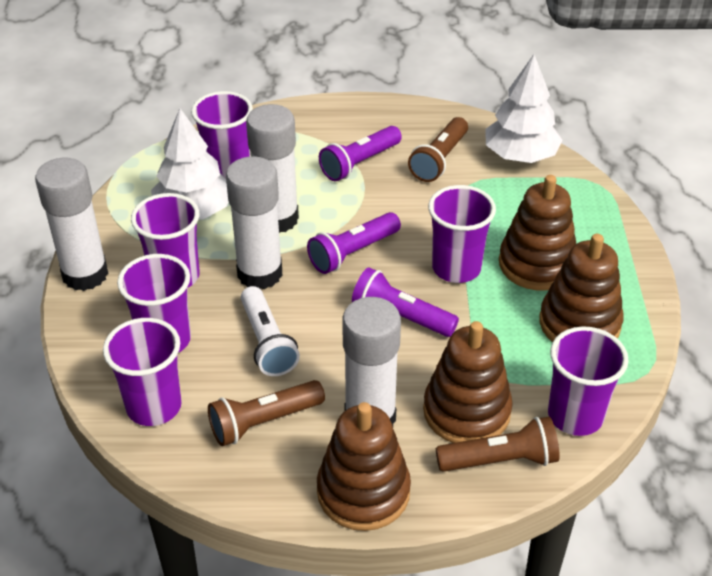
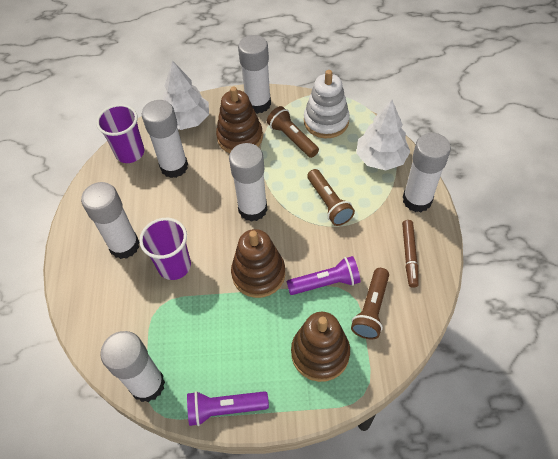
brown marker: none = 0 -> [402,220,419,288] = 1
brown stacking toy: [317,402,411,531] [423,321,513,443] [499,175,576,290] [539,234,624,342] = 4 -> [216,86,263,153] [231,229,285,298] [291,312,350,382] = 3
purple cup: [103,318,182,426] [117,254,191,353] [131,193,200,288] [191,91,253,179] [428,185,496,283] [548,326,628,436] = 6 -> [96,104,144,163] [139,218,191,280] = 2
purple flashlight: [307,212,401,274] [319,126,402,181] [352,267,459,337] = 3 -> [187,391,269,426] [286,256,361,295] = 2
white flashlight: [241,286,300,376] = 1 -> none = 0
white glue stick: [35,158,108,291] [226,156,283,289] [246,104,299,233] [342,297,401,426] = 4 -> [81,182,140,259] [100,331,165,402] [142,100,188,178] [229,143,267,222] [238,35,271,114] [403,133,451,212] = 6
white stacking toy: none = 0 -> [304,70,350,138] = 1

